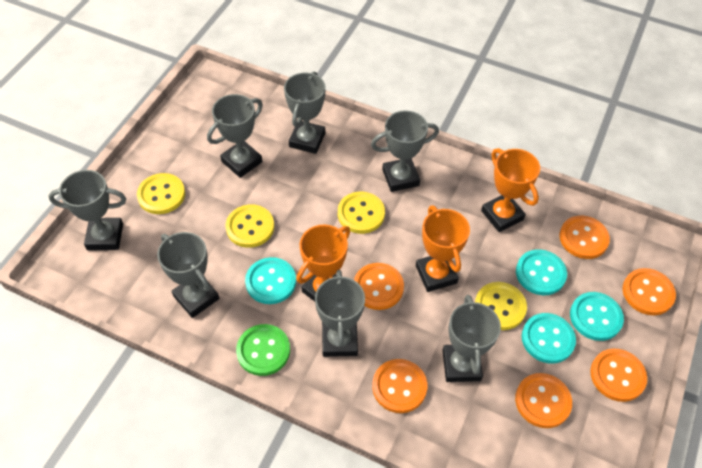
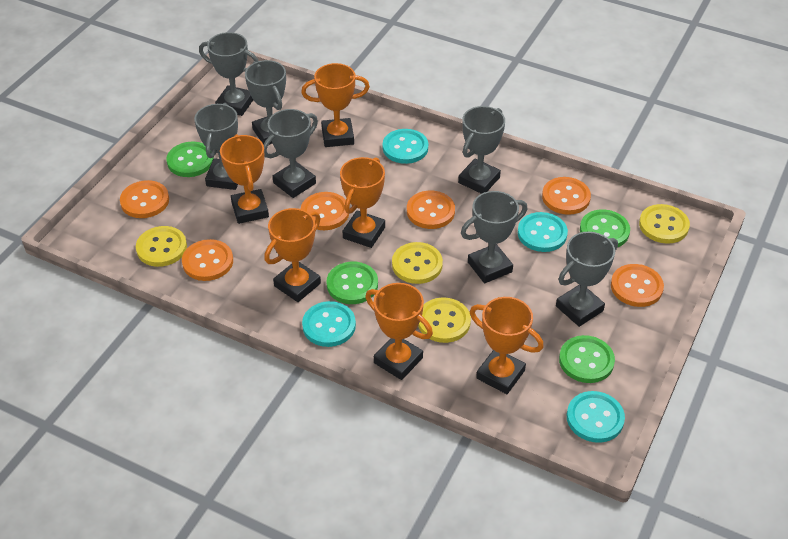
green button: [236,324,290,376] = 1 -> [166,142,214,177] [327,262,378,304] [559,335,615,383] [580,209,630,247] = 4
orange trophy: [296,225,350,301] [416,205,470,292] [481,148,540,232] = 3 -> [220,134,269,224] [264,208,321,302] [301,63,370,147] [340,157,385,248] [365,283,433,380] [470,297,544,394] = 6

